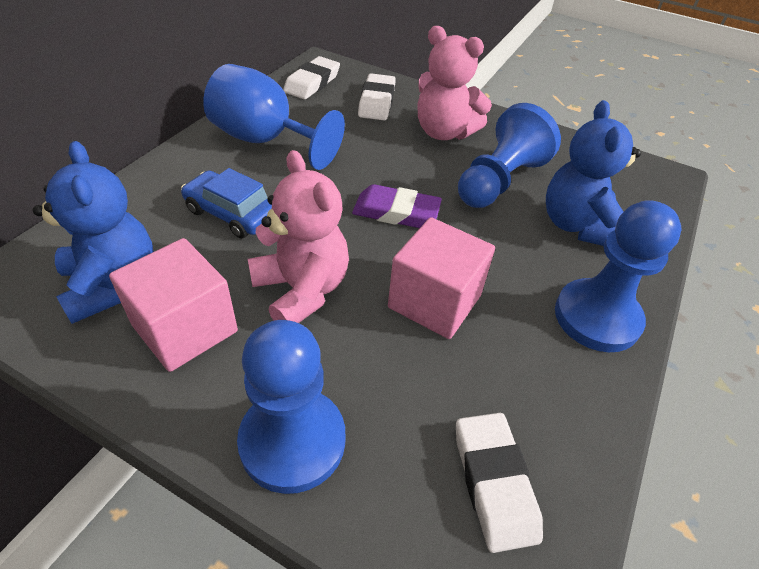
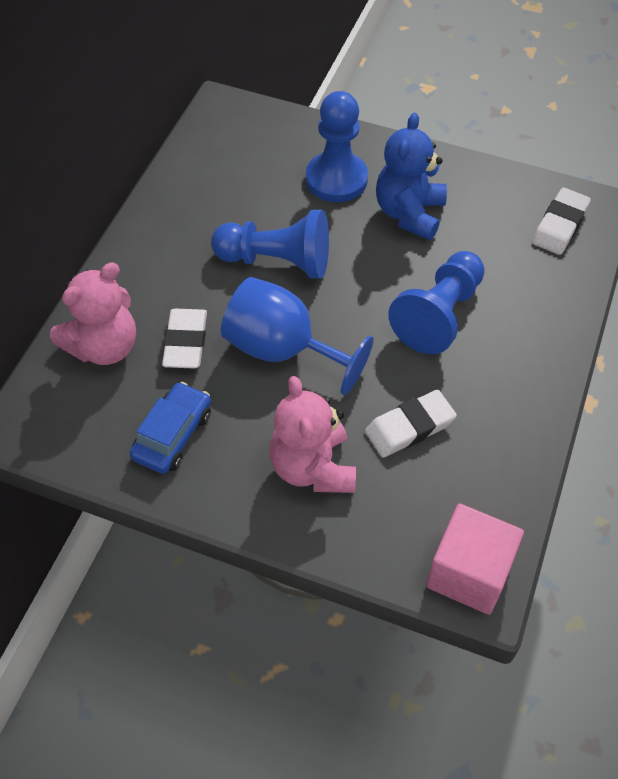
blue teddy bear: [33,141,154,324] [546,100,641,246] = 2 -> [376,113,447,240] = 1
pink cube: [109,238,238,372] [388,217,495,339] = 2 -> [426,503,524,615] = 1
purple eraser: [352,184,442,228] = 1 -> none = 0

